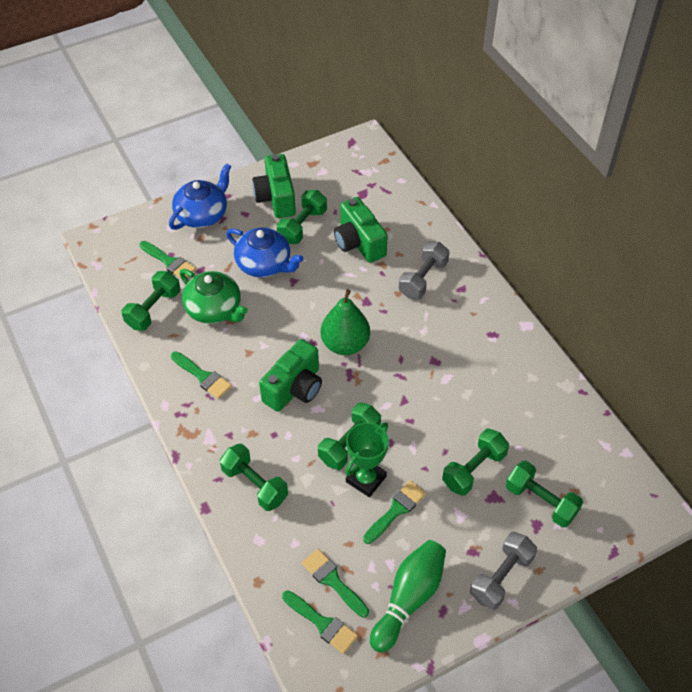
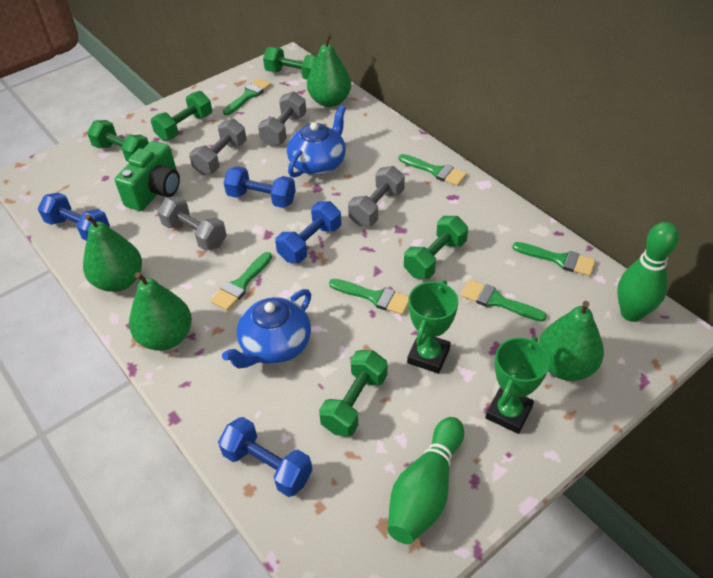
blue dumbbell: none = 0 -> [38,193,110,241] [218,417,312,497] [223,166,296,208] [275,201,341,263] = 4
green bowling pin: [370,540,446,653] = 1 -> [388,417,464,544] [617,222,679,322] = 2
green brush: [139,241,196,278] [171,351,232,399] [282,591,358,654] [302,549,369,618] [363,480,426,544] = 5 -> [210,252,272,311] [223,78,271,115] [329,279,409,315] [399,154,467,186] [461,279,547,322] [512,242,596,276] = 6
green camera: [252,154,296,218] [259,339,322,412] [334,197,388,263] = 3 -> [115,141,180,211] = 1
green dumbbell: [122,271,180,331] [220,444,288,511] [277,190,327,244] [318,403,381,470] [442,429,509,496] [506,461,583,528] = 6 -> [87,120,149,161] [151,91,212,141] [263,47,317,80] [319,350,388,437] [404,216,468,279] = 5
green pear: [321,289,370,355] = 1 -> [83,214,142,292] [129,272,192,351] [307,34,351,107] [538,301,604,381] = 4
green teapot: [180,269,248,324] = 1 -> none = 0
green trophy: [345,422,389,497] = 1 -> [407,280,458,374] [485,337,550,434] = 2
grey dumbbell: [399,242,449,299] [470,532,537,610] = 2 -> [158,196,227,251] [189,119,246,175] [258,91,306,146] [348,166,405,226] = 4

